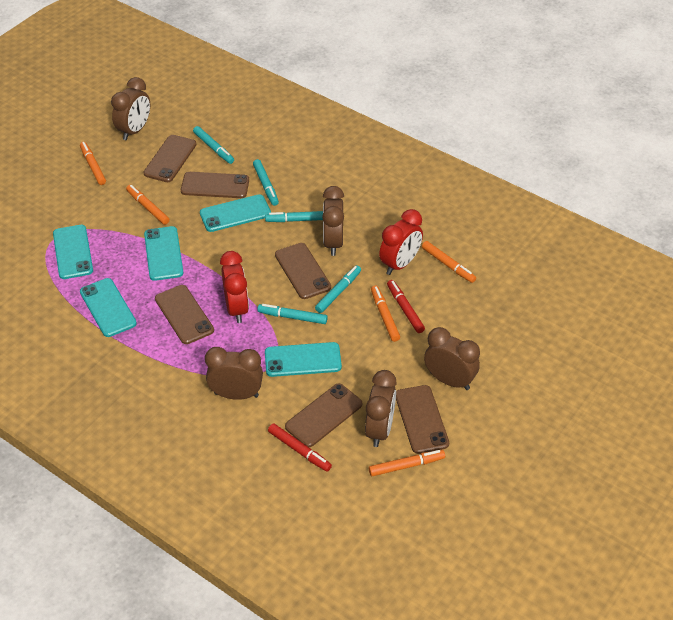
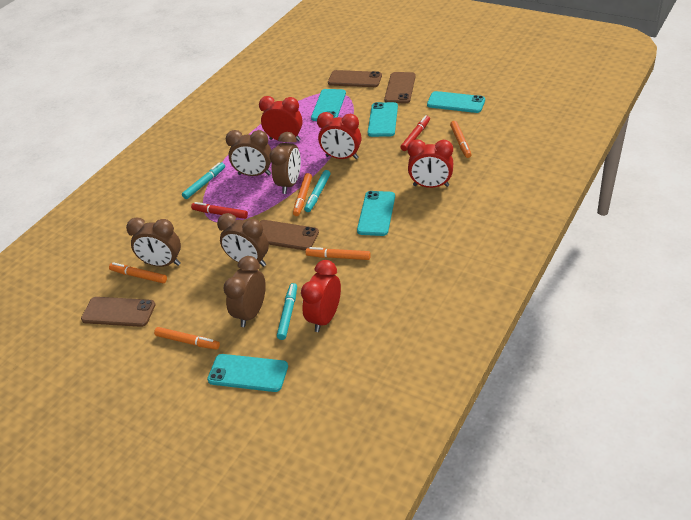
brown phone: [144,135,196,182] [155,285,214,344] [181,172,249,198] [275,243,331,299] [285,384,362,447] [396,385,449,454] = 6 -> [81,297,156,327] [260,220,319,251] [328,70,382,87] [384,72,416,103] = 4
red clock: [220,251,249,323] [379,209,423,275] = 2 -> [259,96,303,141] [301,260,341,332] [317,112,361,159] [407,139,453,188] = 4
turquoise marker: [193,126,234,164] [253,159,279,206] [257,304,328,324] [265,211,323,222] [315,265,361,313] = 5 -> [182,162,225,199] [277,283,297,340] [304,170,331,212] = 3

